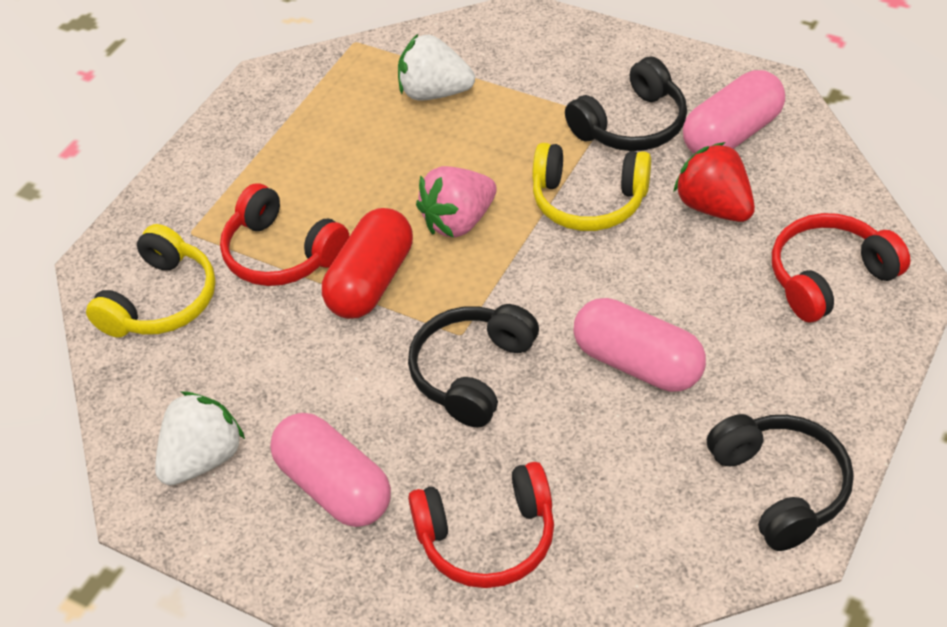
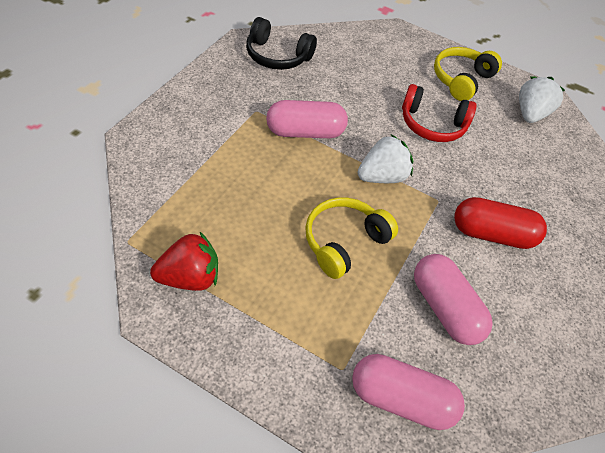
black headphones: [408,304,539,427] [565,56,687,151] [706,414,854,551] = 3 -> [246,17,317,70] = 1
pink strawberry: [416,166,497,238] = 1 -> none = 0
red headphones: [220,183,349,286] [408,462,554,588] [772,213,910,322] = 3 -> [402,84,477,142] = 1

